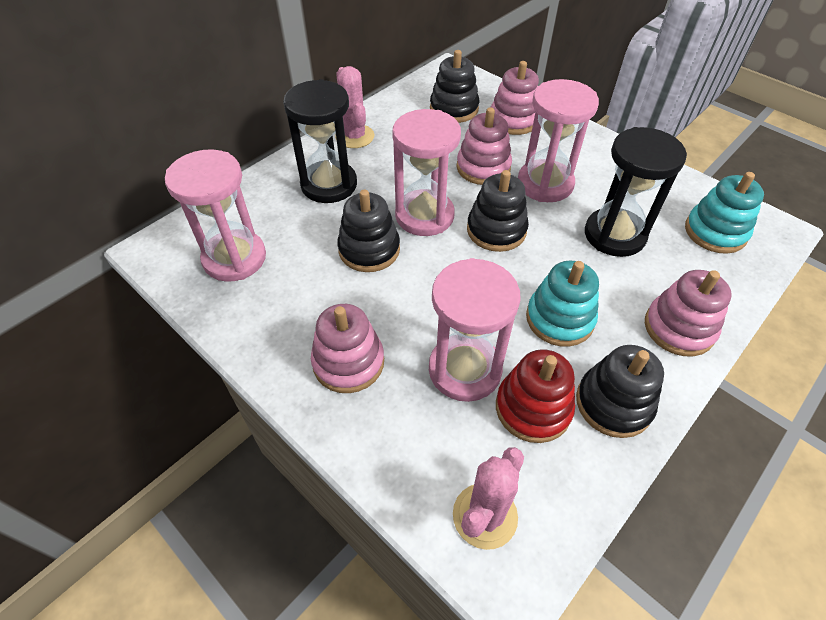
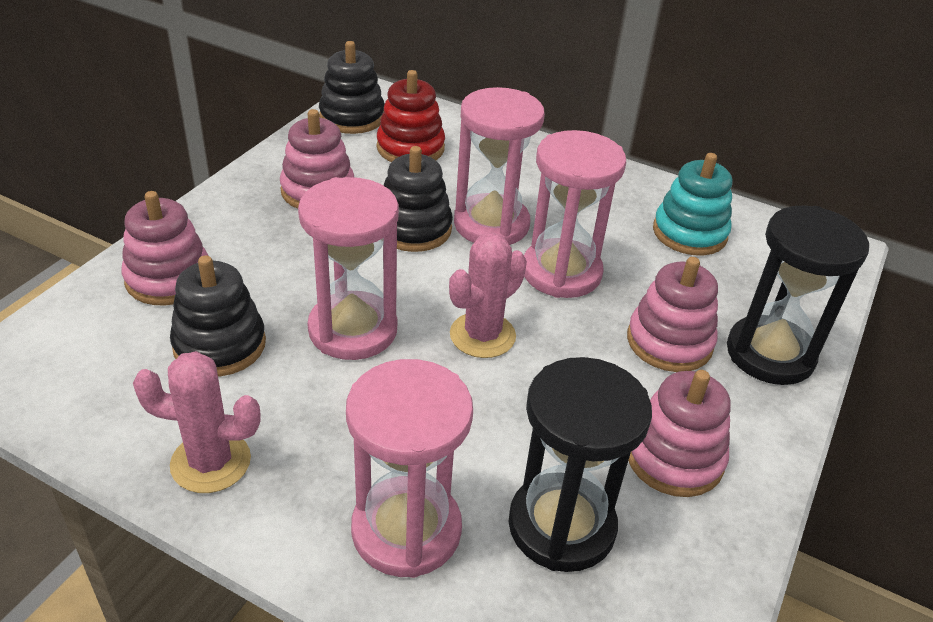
black stacking toy: [337,190,400,272] [430,50,479,123] [467,170,529,252] [576,345,664,438] = 4 -> [170,255,266,377] [319,41,385,134] [383,146,453,252] = 3
turquoise stacking toy: [526,261,599,347] [685,172,764,254] = 2 -> [653,153,732,256] = 1

